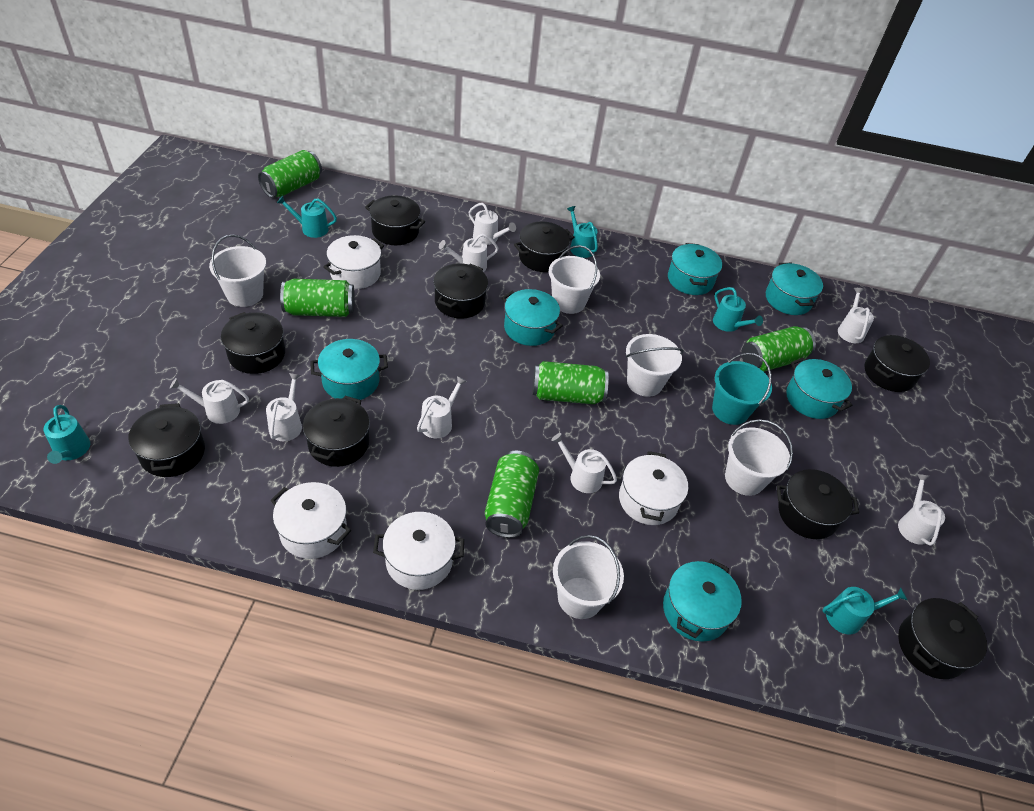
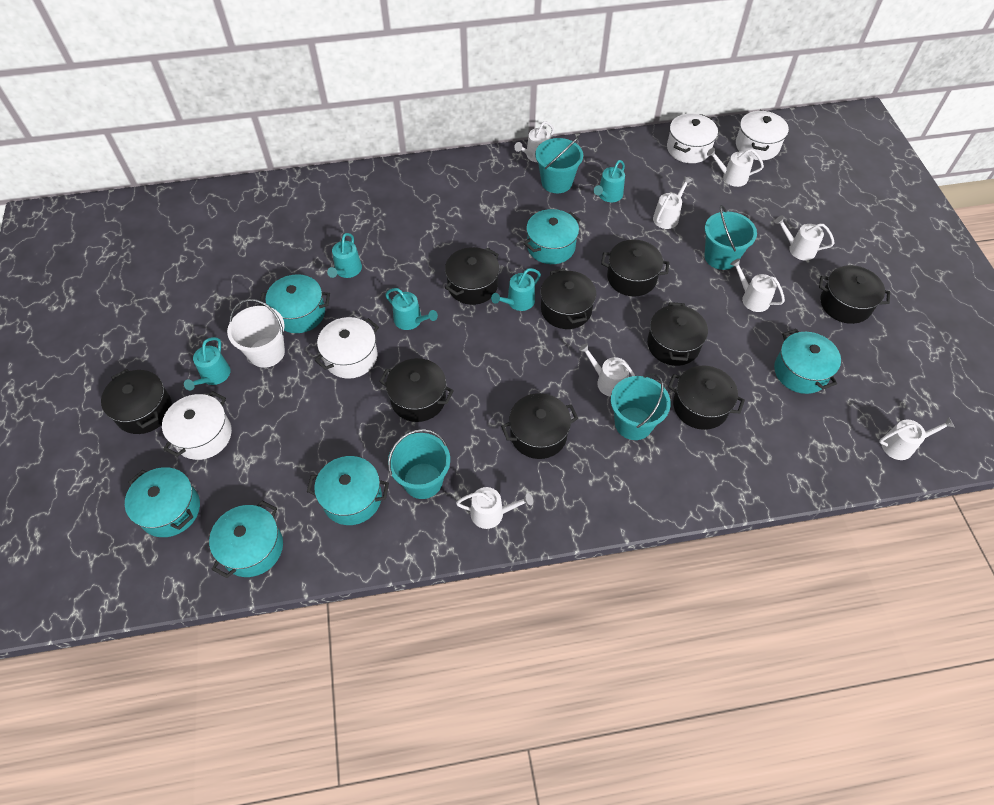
green can: [258,150,322,198] [280,279,355,317] [485,451,539,538] [532,361,609,404] [742,326,816,372] = 5 -> none = 0
turquoise bucket: [712,353,772,425] = 1 -> [388,429,450,499] [535,137,583,193] [611,373,671,440] [704,205,757,270] = 4
white bucket: [209,235,266,307] [549,245,600,314] [553,535,624,619] [626,334,684,397] [725,419,793,496] = 5 -> [227,299,285,368] = 1

